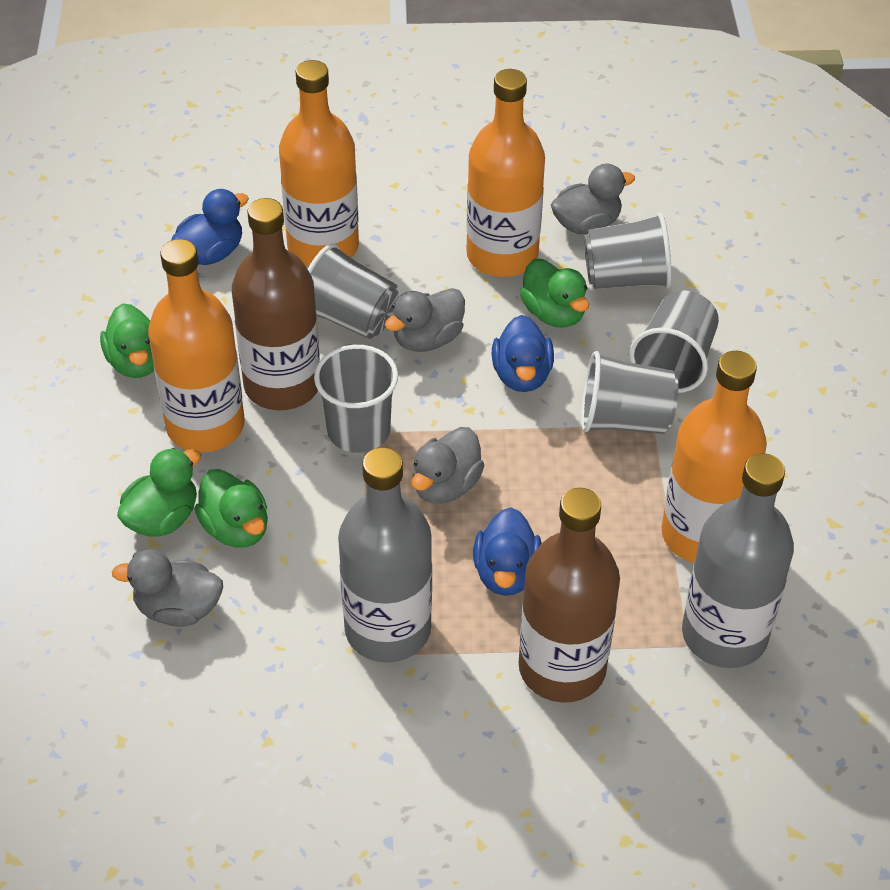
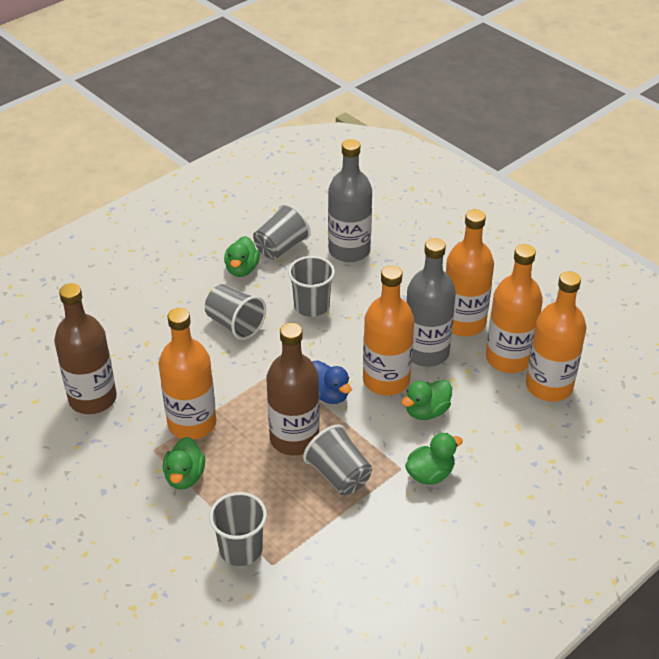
blue duck: [171,189,249,265] [473,507,542,596] [492,315,554,392] = 3 -> [312,361,351,404] = 1
grey duck: [112,550,223,627] [385,288,465,352] [412,427,485,504] [551,164,635,234] = 4 -> none = 0
orange bottle: [148,239,245,452] [279,60,359,266] [466,69,545,277] [662,351,767,563] = 4 -> [159,308,216,440] [363,265,414,396] [446,209,494,337] [486,244,543,373] [526,271,586,402] = 5

